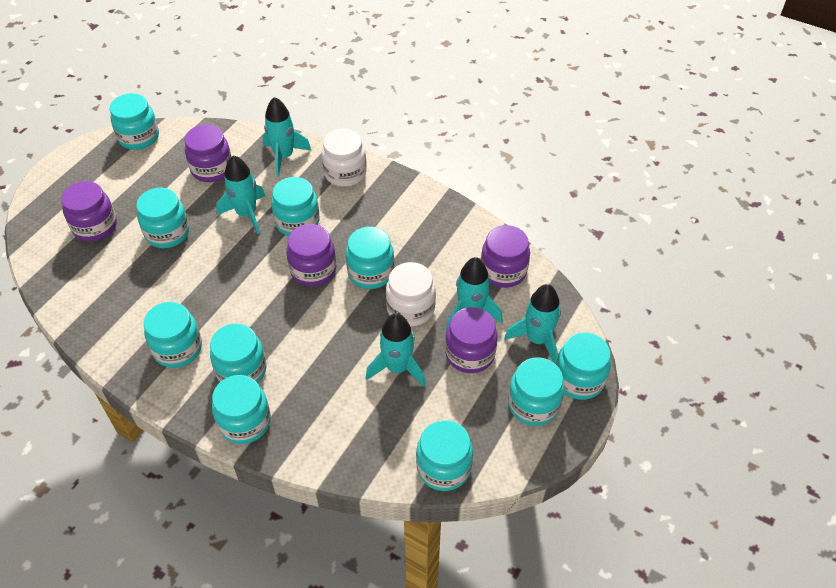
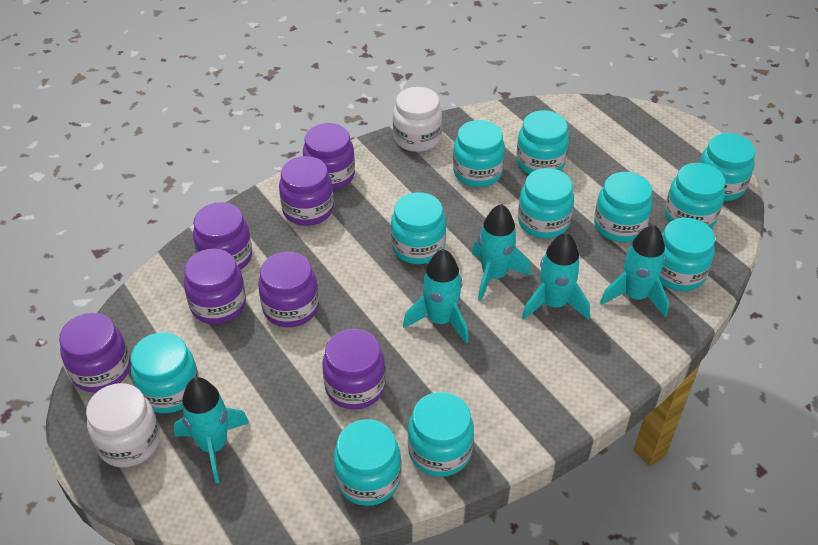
purple jar: [61,181,117,241] [184,125,232,182] [286,224,336,286] [445,307,497,373] [481,225,530,288] = 5 -> [59,313,130,393] [184,249,246,324] [193,202,252,270] [258,252,319,327] [279,156,334,226] [303,123,355,190] [322,329,386,410] = 7
turquoise jar: [110,93,159,150] [136,188,189,248] [144,302,202,368] [210,324,266,383] [212,375,271,444] [271,177,319,236] [346,227,394,289] [416,420,473,491] [508,357,564,426] [556,332,611,400] = 10 -> [131,332,199,413] [333,419,401,506] [391,192,446,264] [408,392,474,477] [453,120,505,187] [516,110,569,174] [518,168,574,239] [594,172,653,242] [659,218,715,291] [665,163,725,228] [699,133,755,201] = 11

